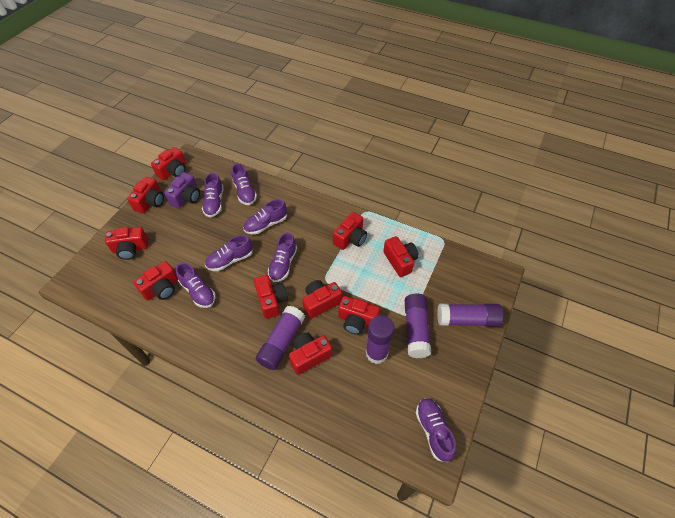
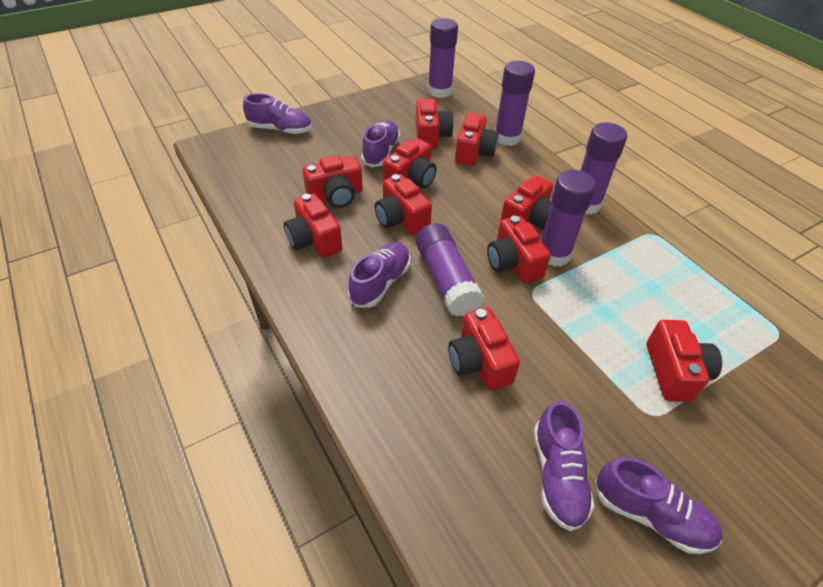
purple camera: [164,172,200,208] = 1 -> none = 0
purple glue stick: [256,306,305,370] [366,315,395,364] [405,293,431,358] [437,304,504,327] = 4 -> [416,223,484,317] [428,18,458,98] [495,61,535,146] [541,170,596,267] [580,122,627,215] = 5
purple shoe: [176,262,215,308] [202,173,224,217] [205,235,253,271] [231,163,257,205] [243,199,287,235] [268,232,297,282] [416,398,456,462] = 7 -> [243,93,312,134] [348,242,410,308] [361,120,400,167] [533,400,594,531] [595,457,723,554] = 5

